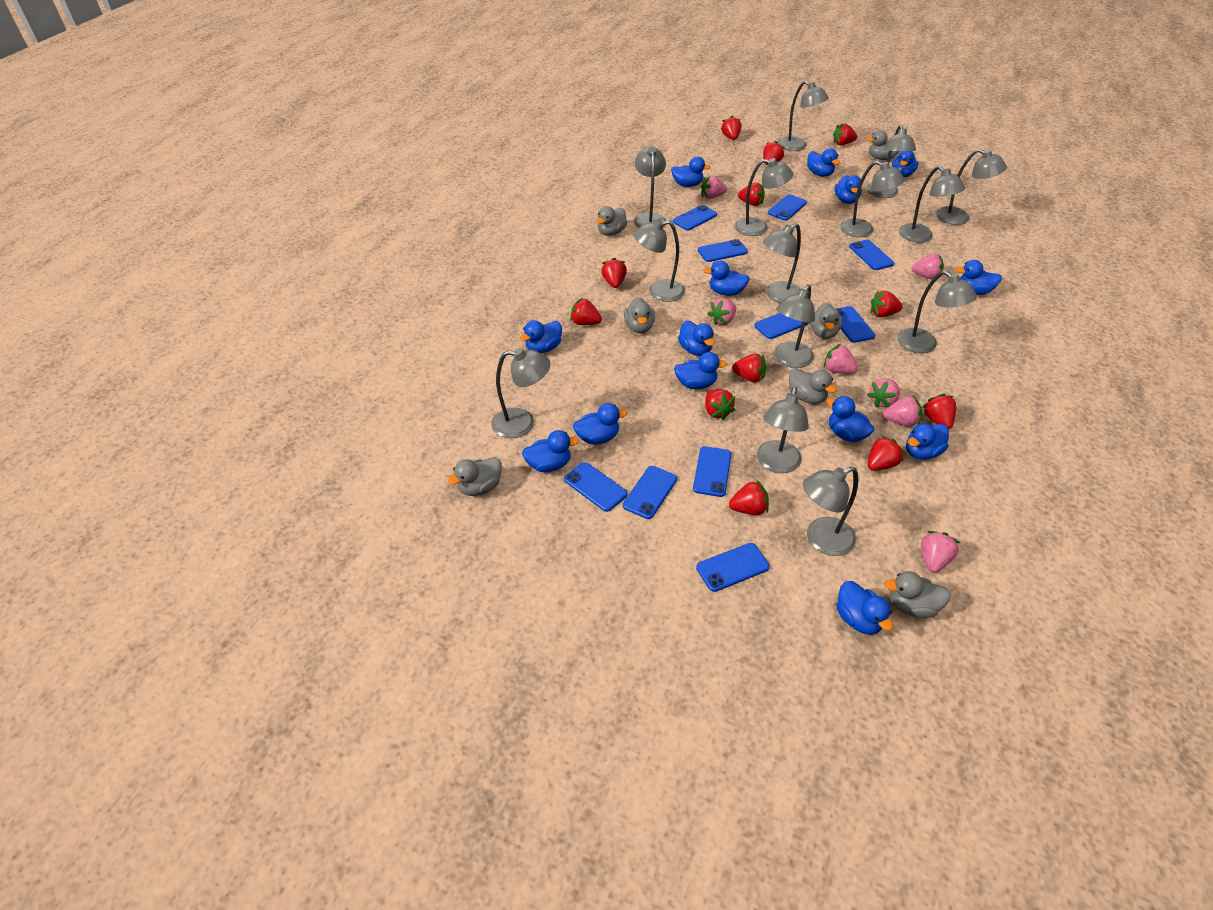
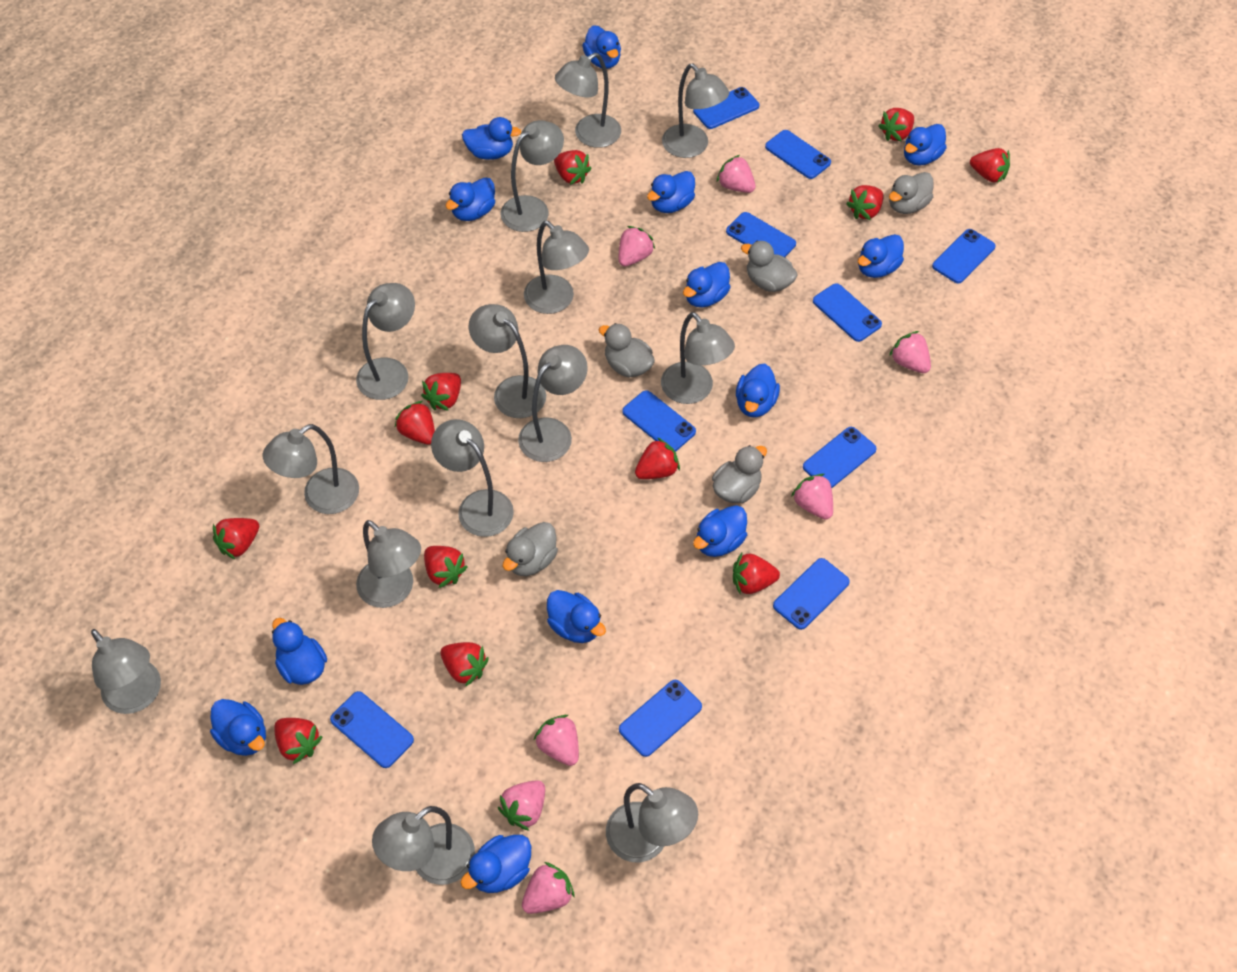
blue duck: [520,320,562,353] [522,430,579,472] [573,403,628,445] [671,157,711,187] [674,352,727,389] [678,321,715,356] [704,261,750,296] [807,148,840,176] [826,396,874,442] [835,175,862,204] [836,581,893,635] [892,151,918,177] [906,424,949,460] [956,260,1002,295] = 14 -> [210,699,266,756] [272,618,327,685] [446,177,495,221] [460,835,531,893] [462,117,521,160] [547,590,606,643] [582,25,621,69] [647,171,695,213] [683,262,731,307] [693,505,747,557] [736,364,780,417] [858,234,904,278] [904,124,947,166] = 13
grey duck: [448,457,502,496] [597,206,627,236] [624,297,655,333] [789,368,837,404] [810,303,842,339] [866,130,899,160] [884,571,951,618] = 7 -> [503,522,558,576] [599,323,655,377] [712,445,767,503] [741,241,798,292] [889,172,934,214] = 5

